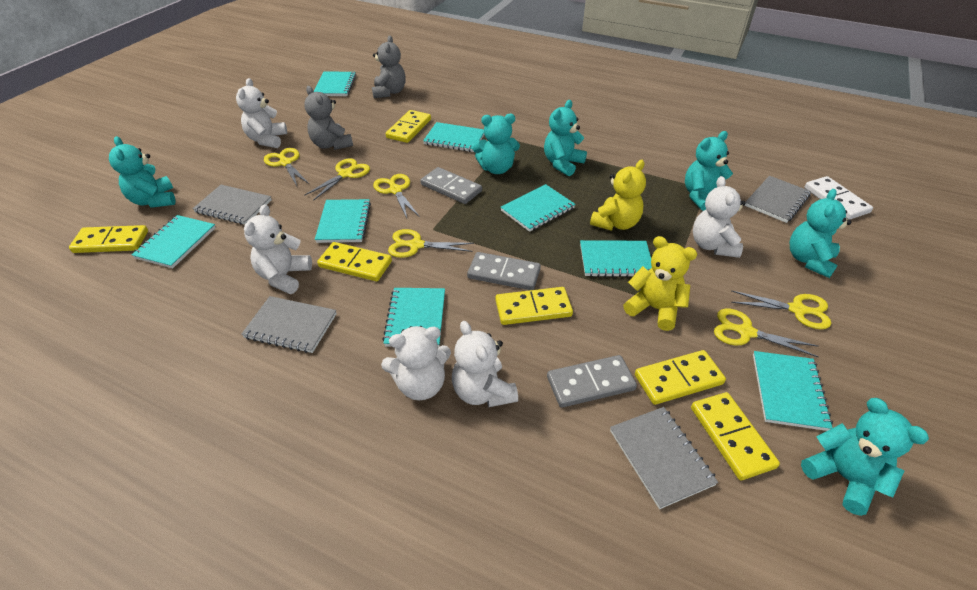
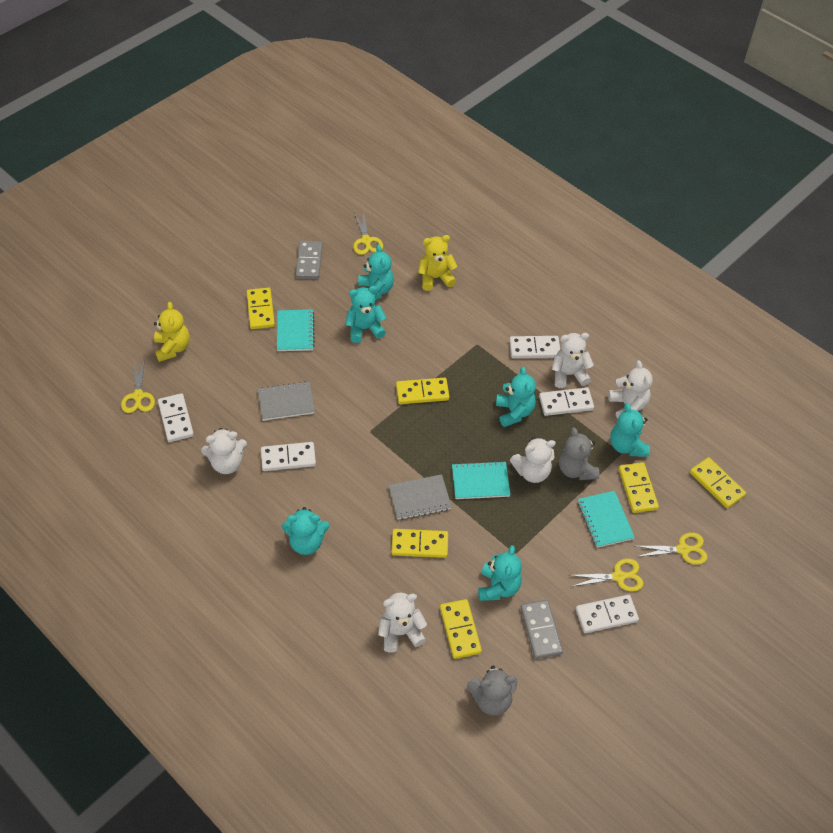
grey domino: [420,167,482,204] [467,252,541,290] [547,355,637,408] = 3 -> [295,241,323,279] [520,600,563,659] = 2
grey notebook: [193,185,272,225] [241,296,337,353] [610,407,718,509] [745,176,811,223] = 4 -> [258,381,315,421] [389,474,452,520] = 2
turquoise notebook: [131,215,216,268] [314,72,356,96] [315,199,371,243] [382,288,445,347] [423,122,484,152] [501,184,575,232] [580,240,652,277] [753,351,833,431] = 8 -> [277,309,315,351] [452,461,511,499] [578,491,635,548] = 3
white domino: [804,176,873,220] = 1 -> [158,393,194,442] [261,442,316,471] [509,336,560,358] [539,387,594,416] [576,595,639,633] = 5
yellow scissors: [264,148,309,186] [304,158,370,201] [373,174,420,218] [388,229,474,258] [714,309,818,357] [731,290,831,329] = 6 -> [121,358,155,413] [353,211,383,255] [569,558,644,592] [636,532,708,565] = 4

